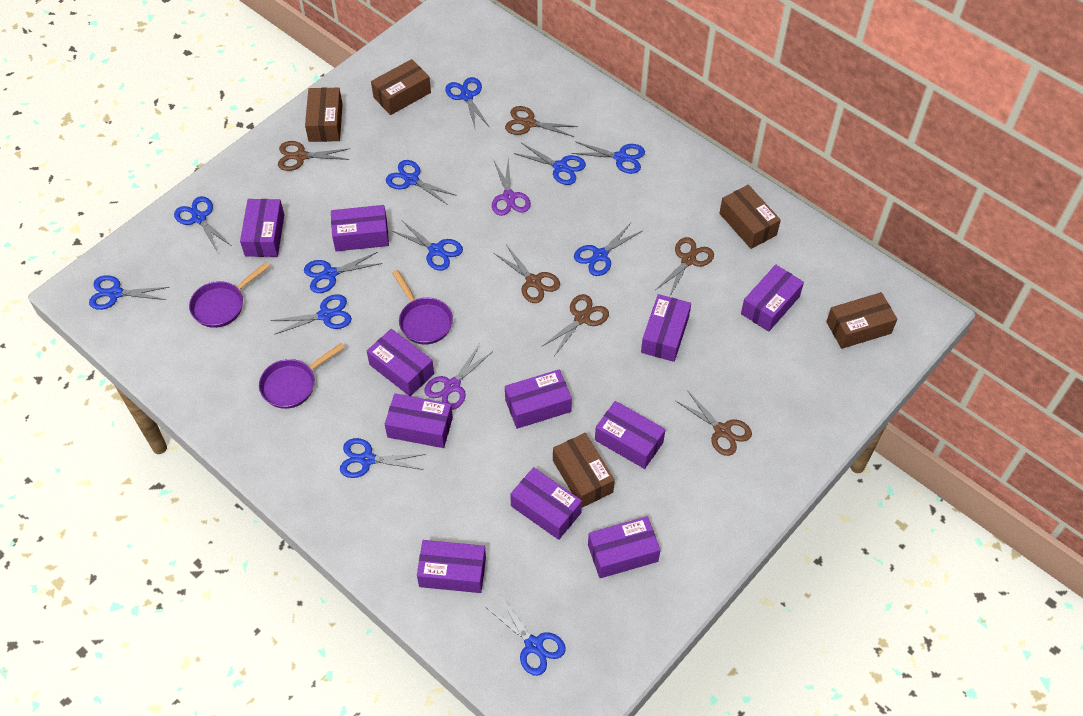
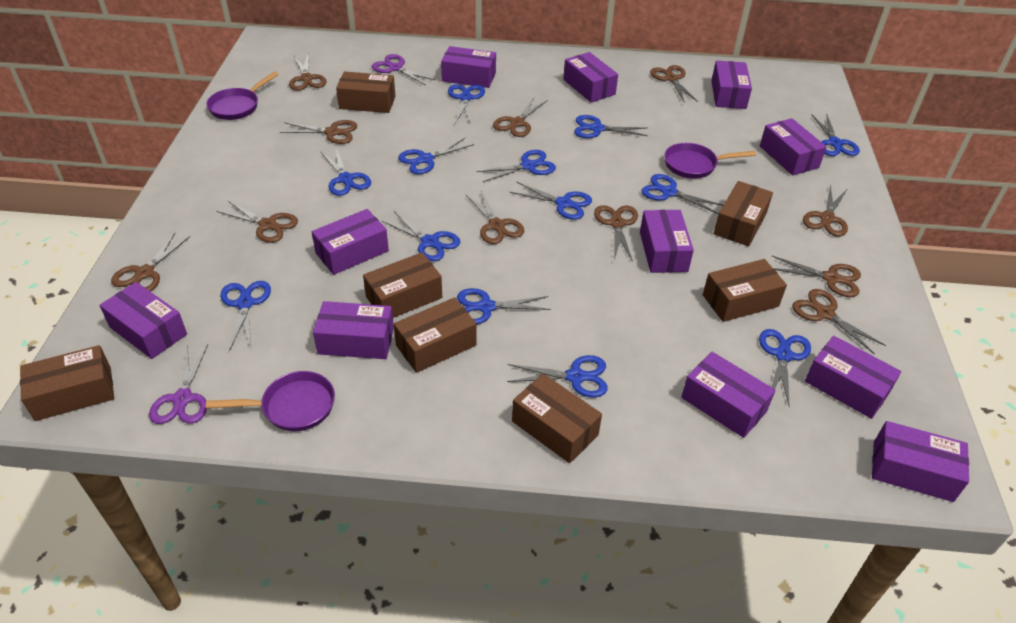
blue scissors: [89,275,169,310] [174,196,230,253] [271,294,352,335] [304,252,382,293] [340,438,425,478] [386,160,457,205] [392,220,463,271] [445,77,489,131] [487,597,566,676] [514,143,586,185] [571,141,645,174] [574,223,642,276] = 12 -> [220,281,271,351] [320,148,371,196] [382,211,460,261] [398,138,474,174] [448,84,485,124] [457,288,551,324] [476,150,556,182] [507,355,608,397] [510,182,592,220] [574,115,648,138] [642,174,723,214] [759,329,811,407] [812,114,860,156] = 13
brown box: [305,87,343,142] [371,59,431,115] [553,433,615,507] [719,185,781,249] [826,292,897,349] = 5 -> [20,345,114,421] [336,71,395,113] [363,252,442,318] [394,298,477,373] [512,374,602,463] [703,259,787,322] [714,181,773,246] = 7
brown scissors: [278,141,351,171] [494,246,560,303] [505,106,578,137] [541,294,609,356] [656,237,714,297] [675,390,752,456] = 6 -> [111,233,190,291] [216,200,298,243] [280,120,357,144] [289,55,327,91] [465,190,524,244] [493,98,547,137] [594,205,638,262] [650,65,698,103] [772,256,861,297] [792,289,886,355] [803,185,848,236] = 11

